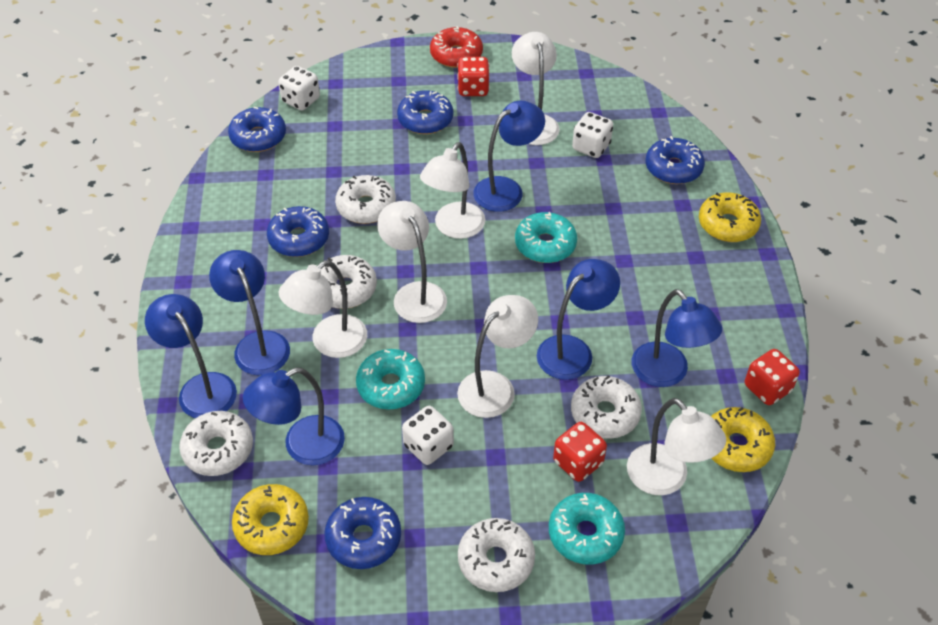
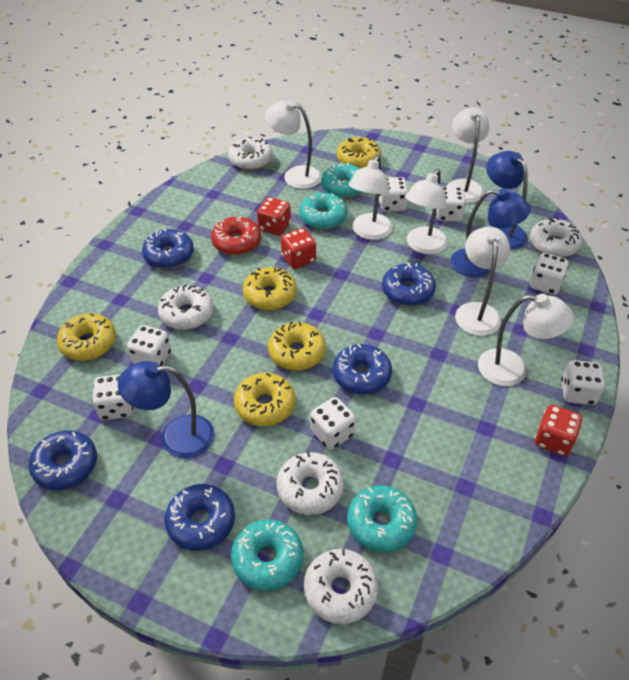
blue lamp: [145,294,237,418] [209,250,290,375] [243,368,345,465] [473,101,545,212] [537,259,620,380] [632,289,722,387] = 6 -> [118,361,215,459] [450,189,531,277] [486,151,528,250] = 3
turquoise donut: [356,349,425,409] [515,212,577,263] [549,493,625,565] = 3 -> [231,519,303,591] [299,193,348,230] [321,162,362,198] [347,485,417,552] = 4
white dice: [278,66,320,111] [402,406,454,465] [572,112,613,158] = 3 -> [92,374,133,420] [127,325,171,366] [310,397,356,449] [379,177,408,212] [436,187,466,222] [530,253,569,295] [561,360,605,405] = 7
yellow donut: [232,484,309,555] [699,192,761,242] [711,407,775,472] = 3 -> [57,313,116,361] [234,373,295,426] [243,267,297,310] [268,321,326,371] [337,137,381,169] = 5

